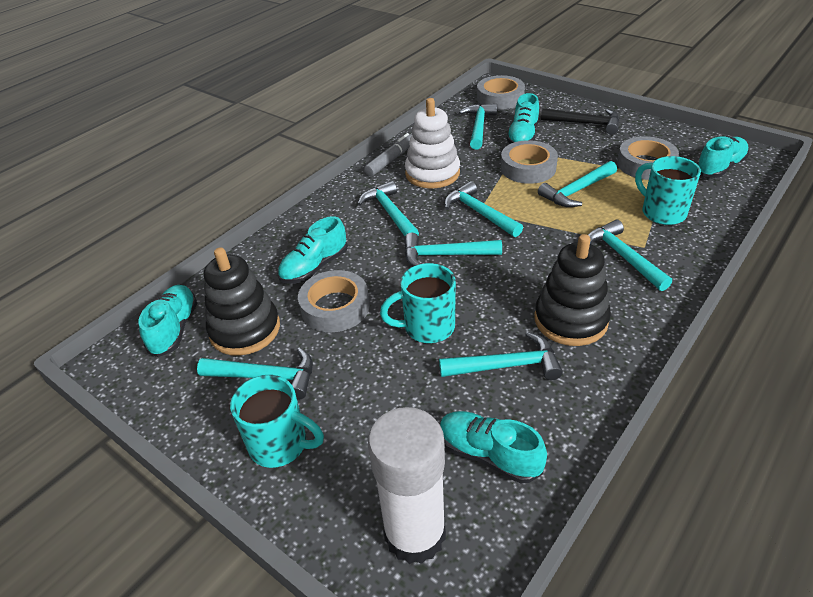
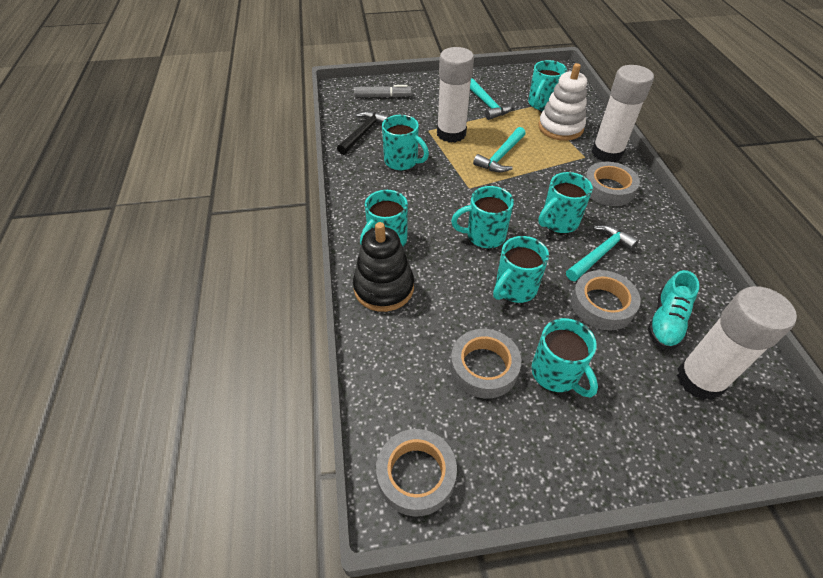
black stacking toy: [204,247,280,356] [534,234,611,346] = 2 -> [353,222,414,312] = 1
turquoise hammer: [197,347,313,399] [358,181,419,236] [404,233,502,266] [439,331,563,380] [444,181,523,237] [459,104,497,149] [538,161,617,207] [588,220,672,291] = 8 -> [470,78,513,120] [473,127,526,172] [566,225,639,281] = 3
turquoise mug: [230,375,324,468] [380,263,456,343] [635,156,701,225] = 3 -> [360,190,408,246] [382,115,429,170] [451,186,514,248] [493,236,549,303] [528,60,567,111] [531,318,598,398] [538,172,593,233] = 7
turquoise shoe: [139,285,197,357] [278,216,348,284] [440,411,547,483] [506,93,539,144] [697,136,749,178] = 5 -> [648,270,699,349] = 1
white glue stick: [368,407,446,564] = 1 -> [437,47,474,143] [592,65,654,162] [677,286,797,400] = 3

